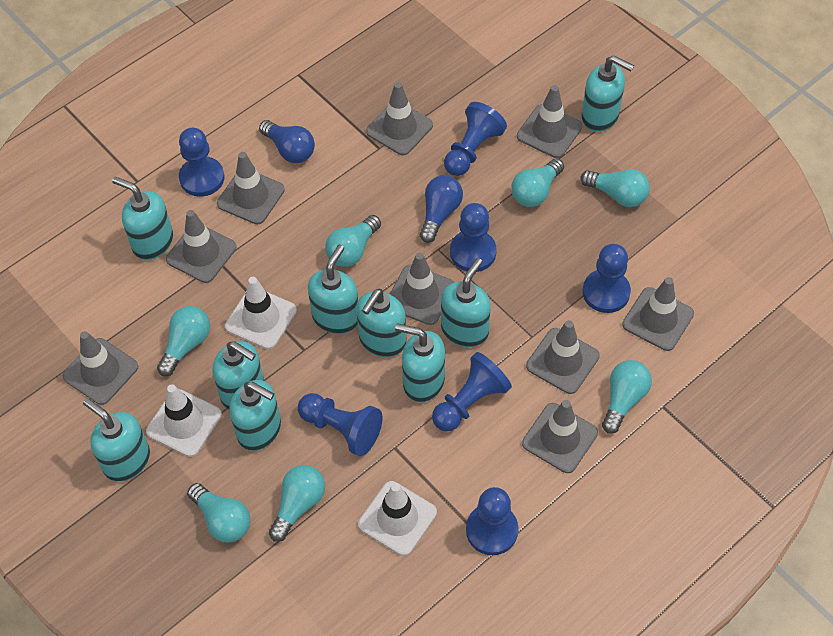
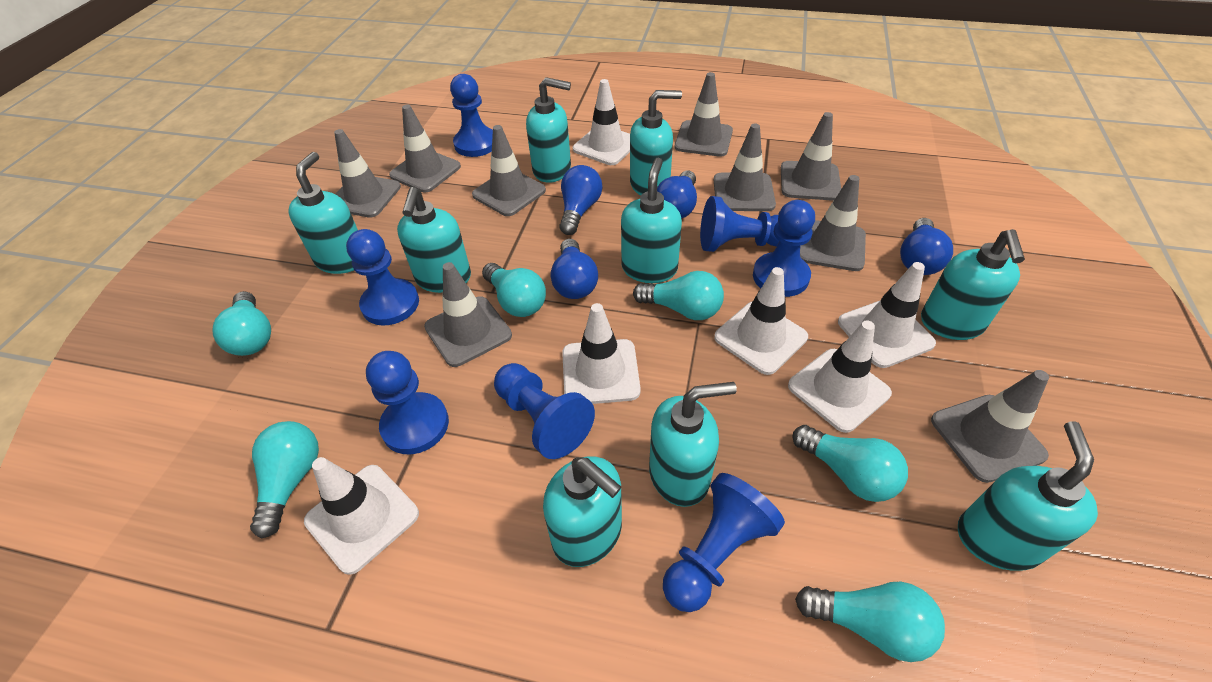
blue light bulb: [259,120,315,163] [420,175,463,243] = 2 -> [551,239,598,299] [559,165,602,235] [657,171,697,219] [900,218,953,275] = 4
turquoise light bulb: [157,306,210,376] [187,483,250,542] [269,465,325,542] [325,215,381,267] [511,158,564,207] [581,169,650,207] [602,360,652,434] = 7 -> [212,291,271,356] [250,421,319,539] [482,263,546,317] [633,271,724,320] [792,425,908,502] [795,582,945,662] = 6
white traffic cone: [146,384,222,457] [225,277,297,349] [358,481,437,556] = 3 -> [304,457,419,575] [562,303,641,404] [573,79,630,165] [714,267,808,375] [788,320,892,433] [838,262,936,368] = 6

